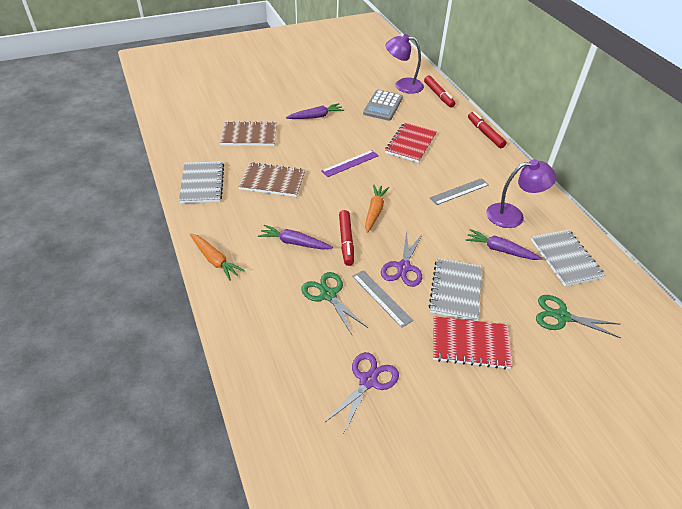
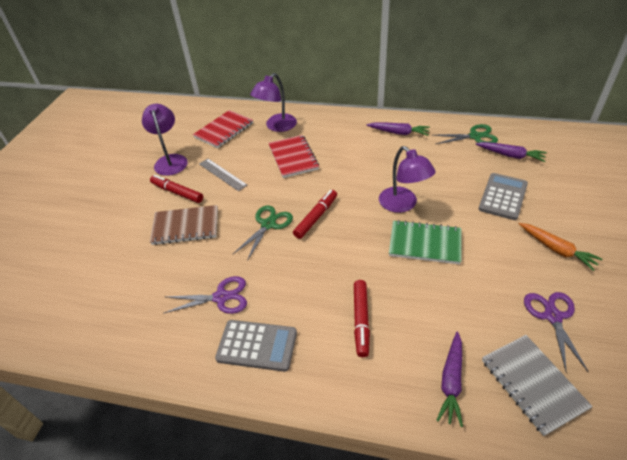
brown notebook: [220,121,277,146] [238,162,305,197] = 2 -> [150,205,218,245] = 1
green notebook: none = 0 -> [389,220,461,264] = 1
grey calculator: [363,90,403,121] = 1 -> [215,320,297,372] [478,173,528,220] = 2
grey notebook: [179,161,224,204] [429,258,482,321] [531,229,605,286] = 3 -> [482,335,593,436] = 1
grey ruler: [352,270,413,328] [430,178,489,205] = 2 -> [199,159,247,191] = 1
orange carrot: [190,233,245,281] [365,185,389,233] = 2 -> [519,223,603,271] = 1
purple lamp: [385,34,424,94] [486,159,557,228] = 2 -> [142,104,188,176] [250,73,297,132] [379,146,436,213] = 3
purple ruler: [321,150,379,177] = 1 -> none = 0

